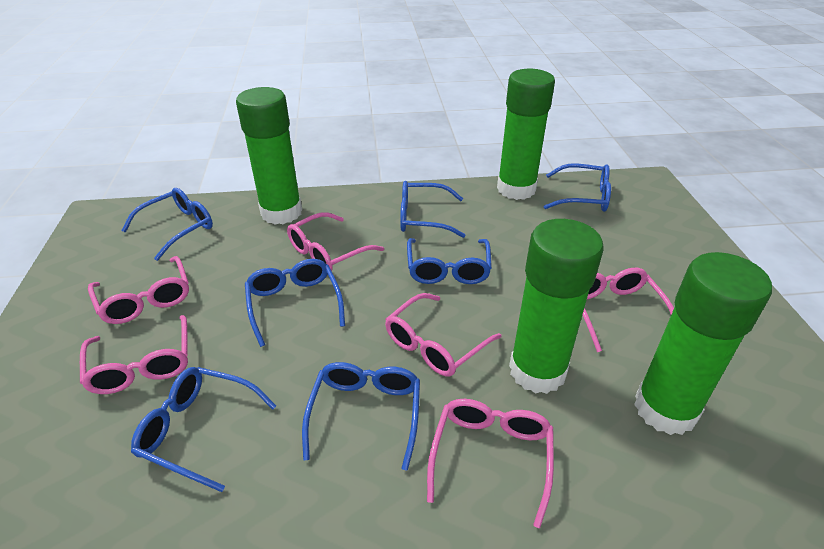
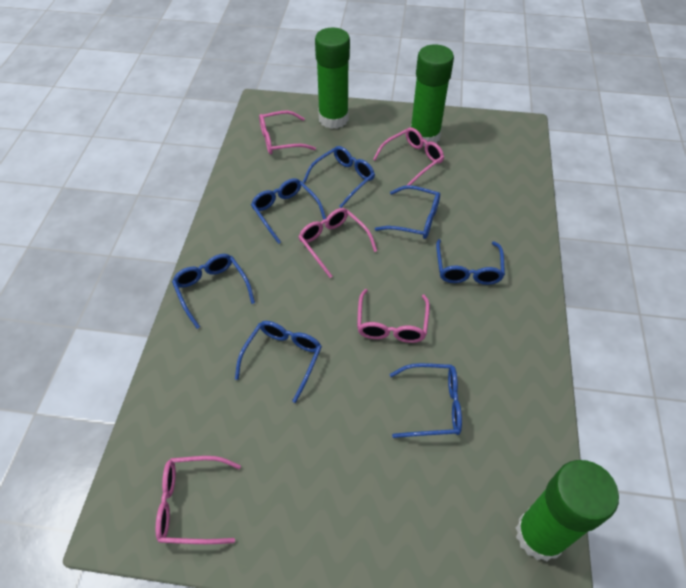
green glue stick: [236,87,302,224] [497,69,555,200] [509,219,603,394] [634,252,772,435] = 4 -> [315,27,350,129] [411,44,454,146] [515,460,619,561] = 3
pink glasses: [80,315,188,394] [88,256,189,324] [287,212,384,271] [385,293,502,377] [427,399,554,528] [583,268,674,352] = 6 -> [155,456,241,544] [259,111,316,155] [299,208,377,278] [357,289,430,343] [373,127,444,185] = 5

